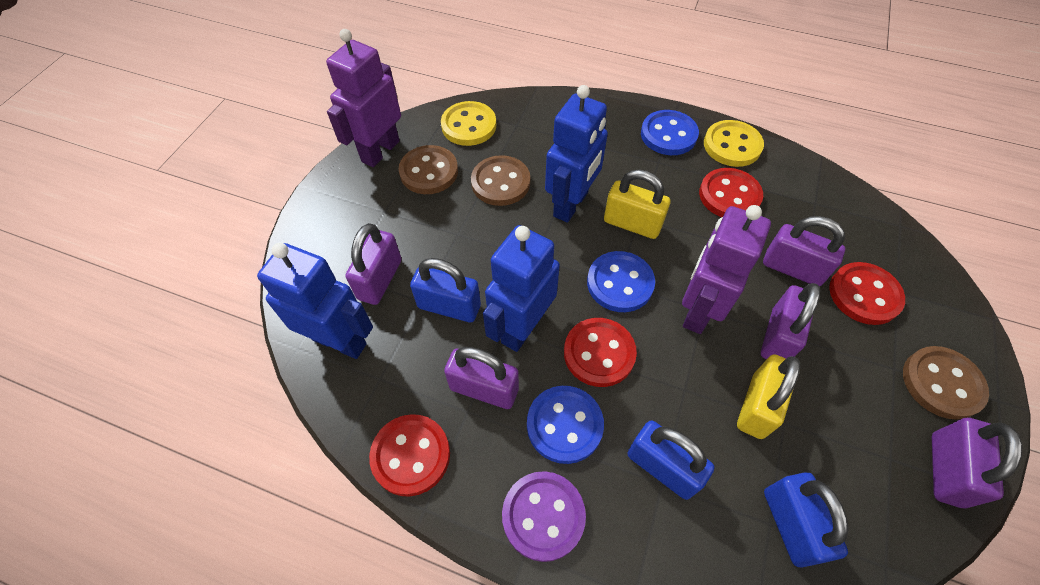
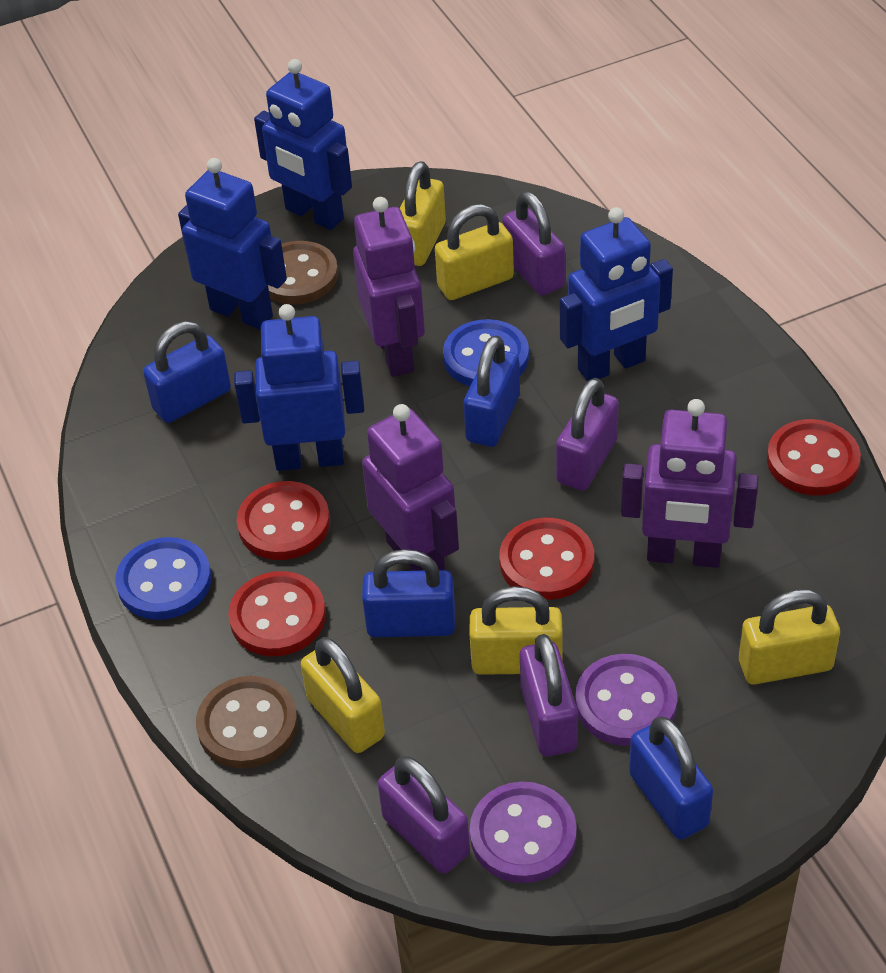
blue button: [527,386,604,464] [587,251,655,312] [641,110,699,155] = 3 -> [115,537,211,620] [443,319,529,386] = 2
blue padlock: [410,258,481,322] [628,420,715,500] [764,472,849,568] = 3 -> [143,321,231,423] [362,549,455,637] [464,335,520,447] [629,717,713,840] = 4
blue robot: [257,243,373,359] [483,225,560,352] [545,85,608,223] = 3 -> [178,158,287,329] [234,304,364,471] [254,59,352,230] [560,207,673,381] = 4
brown button: [399,145,458,194] [471,155,530,206] [903,346,989,420] = 3 -> [196,676,298,769] [268,241,338,304] = 2
purple button: [502,471,586,562] = 1 -> [470,782,577,883] [575,654,677,746] = 2
purple padlock: [345,223,402,305] [444,347,519,409] [761,283,821,359] [763,216,845,286] [932,418,1023,508] = 5 -> [378,756,470,874] [502,191,565,296] [520,634,578,757] [556,378,619,491] = 4
purple robot: [326,29,401,167] [682,205,771,334] = 2 -> [353,197,425,377] [362,404,459,571] [621,399,758,568] = 3
yellow button: [441,101,496,146] [704,120,764,167] = 2 -> none = 0
yellow padlock: [604,170,670,239] [737,354,800,439] = 2 -> [301,637,385,753] [399,161,446,266] [435,204,514,300] [470,586,563,675] [739,589,840,685] = 5

